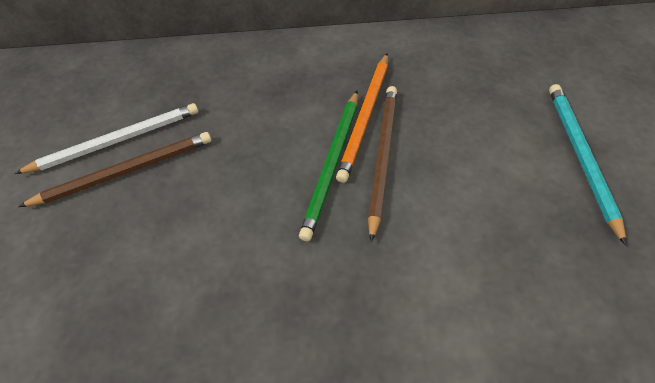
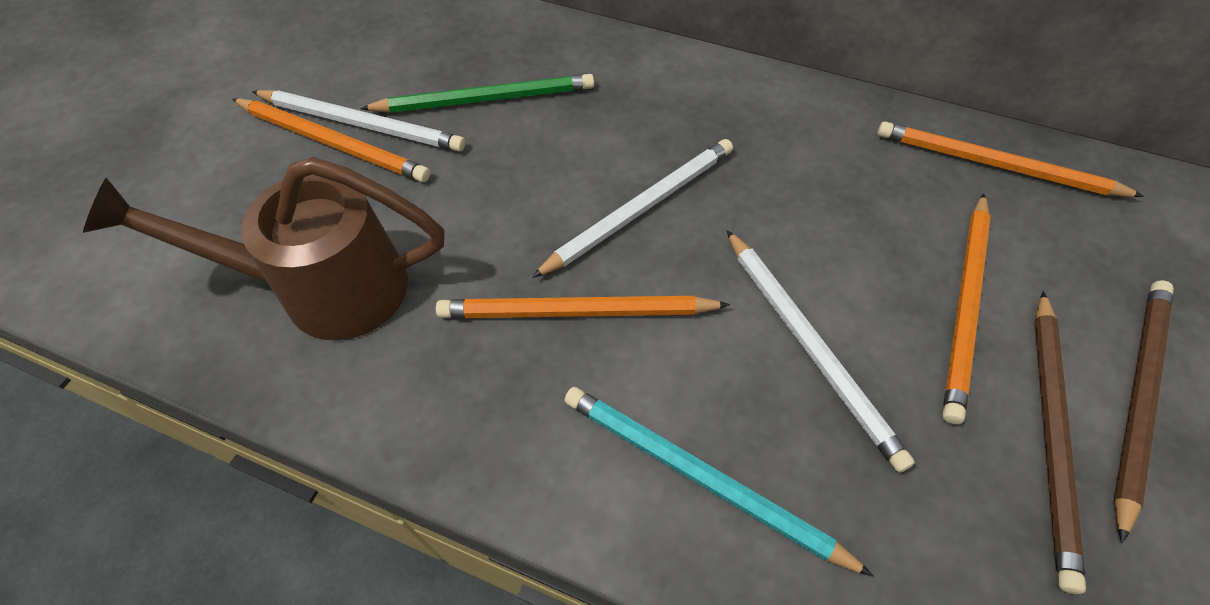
brown watering can: none = 0 -> [83,157,445,341] = 1
orange pencil: [336,53,388,183] = 1 -> [232,98,430,182] [436,296,730,318] [877,122,1144,197] [942,193,991,424] = 4
white pencil: [15,103,199,174] = 1 -> [252,90,465,152] [532,139,733,278] [726,230,915,472] = 3

